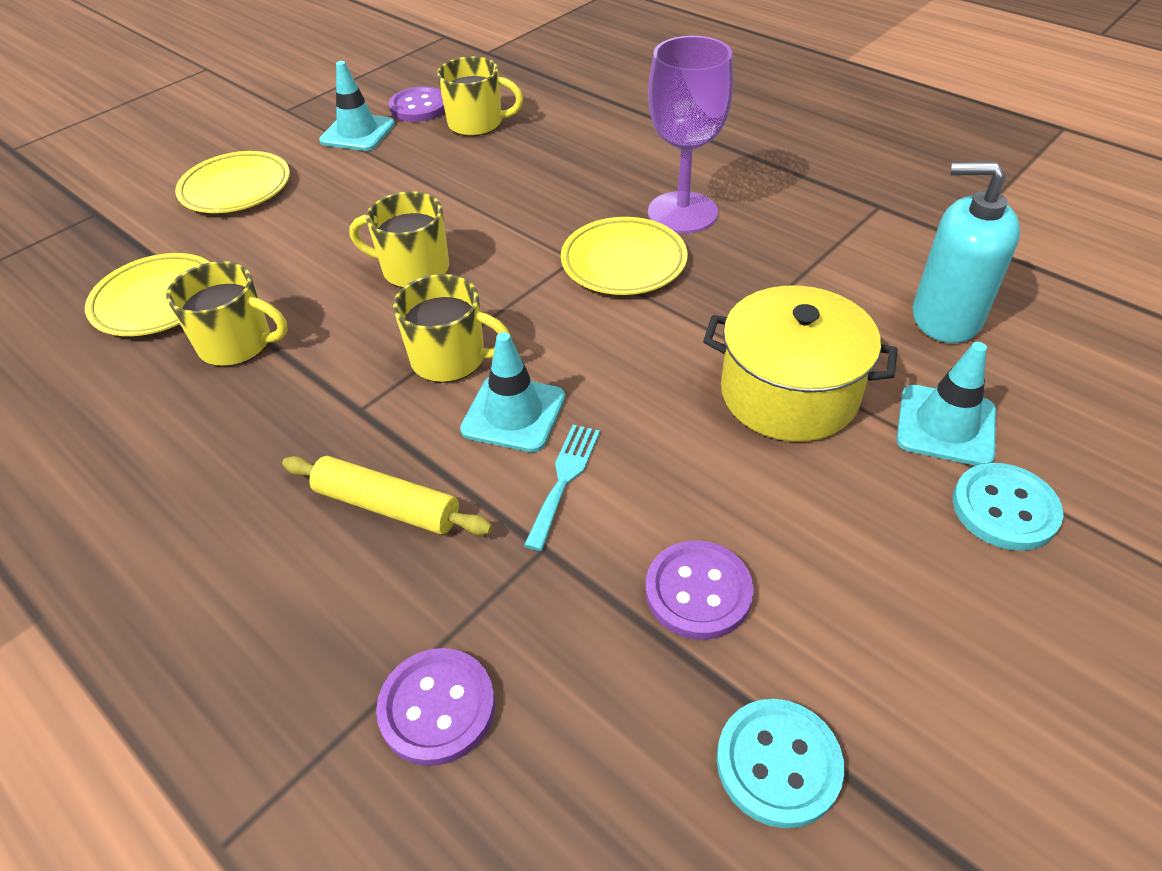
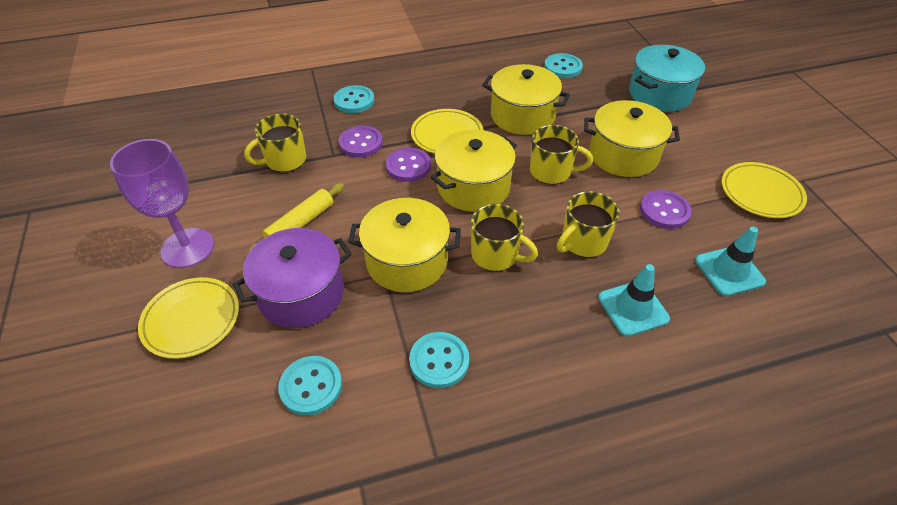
purple pot: none = 0 -> [233,228,352,328] = 1
turquoise button: [717,699,844,828] [953,463,1063,551] = 2 -> [278,356,342,416] [333,85,374,113] [409,332,469,388] [544,53,583,78] = 4
turquoise fork: [524,425,600,551] = 1 -> none = 0
turquoise pot: none = 0 -> [629,45,705,112] = 1
turquoise soap dispenser: [913,162,1020,343] = 1 -> none = 0
turquoise traffic cone: [319,61,395,151] [460,332,565,452] [896,342,996,466] = 3 -> [598,264,670,337] [695,227,766,296] = 2
yellow pot: [703,285,898,442] = 1 -> [348,198,461,292] [431,130,517,212] [482,64,570,135] [584,100,680,177] = 4

